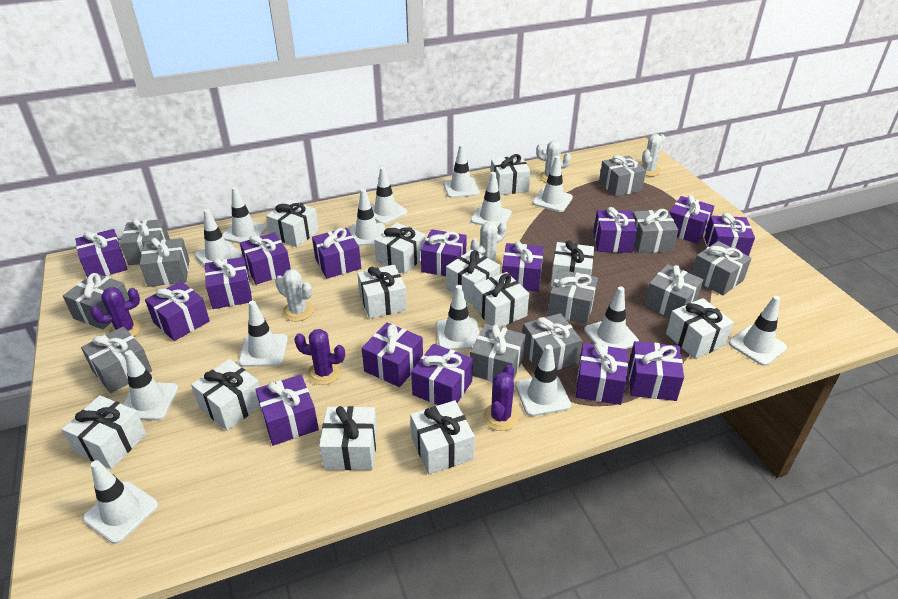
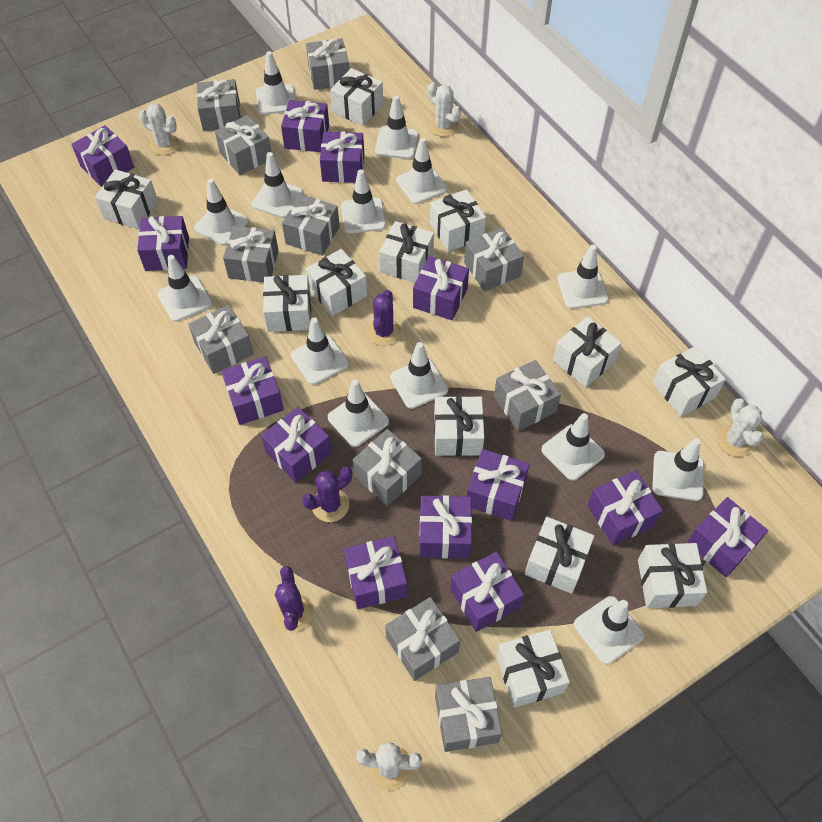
purple gift: [75,229,127,277] [145,281,210,341] [205,257,252,309] [240,232,291,285] [255,375,319,446] [312,228,361,279] [362,322,423,387] [411,344,473,405] [421,229,467,276] [502,241,543,292] [576,343,628,405] [593,207,637,253] [629,341,684,401] [669,195,714,244] [704,213,755,256] = 15 -> [71,125,134,187] [137,216,189,271] [221,356,284,425] [261,407,332,482] [281,100,329,152] [320,132,364,183] [344,536,407,609] [413,256,469,320] [420,495,472,558] [450,552,524,632] [467,449,529,521] [587,470,663,546] [687,497,768,577] = 13

